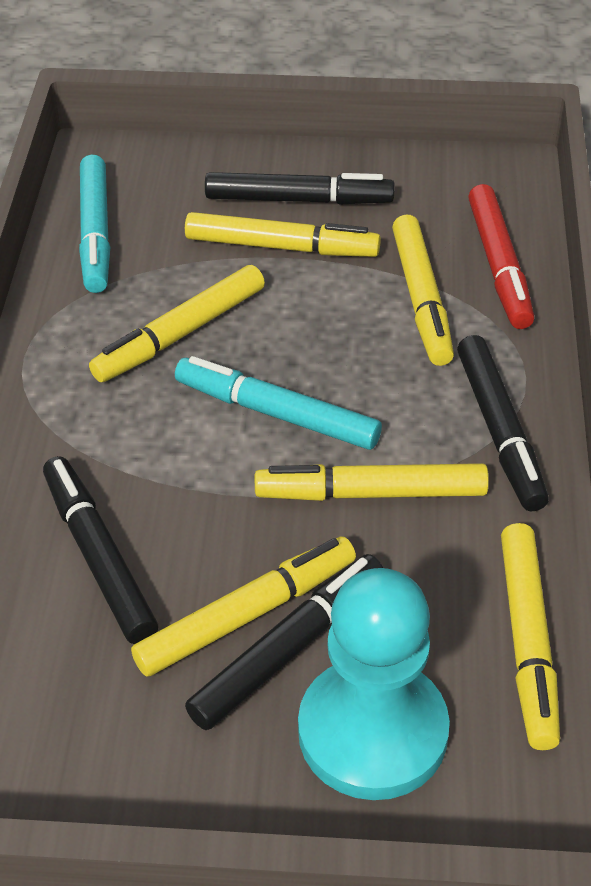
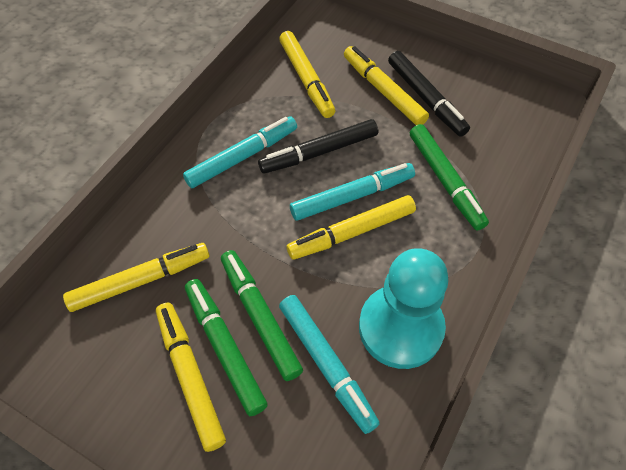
black marker: [43,456,158,644] [185,554,383,730] [205,172,395,205] [457,335,549,511] = 4 -> [258,119,378,174] [388,51,470,137] = 2
green marker: none = 0 -> [185,279,268,416] [221,250,303,381] [410,124,489,231] = 3
red marker: [468,184,534,329] = 1 -> none = 0
turquoise marker: [79,155,110,293] [175,356,382,450] = 2 -> [183,116,297,188] [279,295,380,434] [290,163,415,221] = 3
yellow marker: [89,265,265,382] [131,536,356,677] [185,212,381,257] [255,463,489,501] [392,215,454,366] [501,523,560,750] = 6 -> [63,243,210,312] [156,303,226,452] [279,31,335,118] [287,195,416,260] [344,46,429,125] = 5

